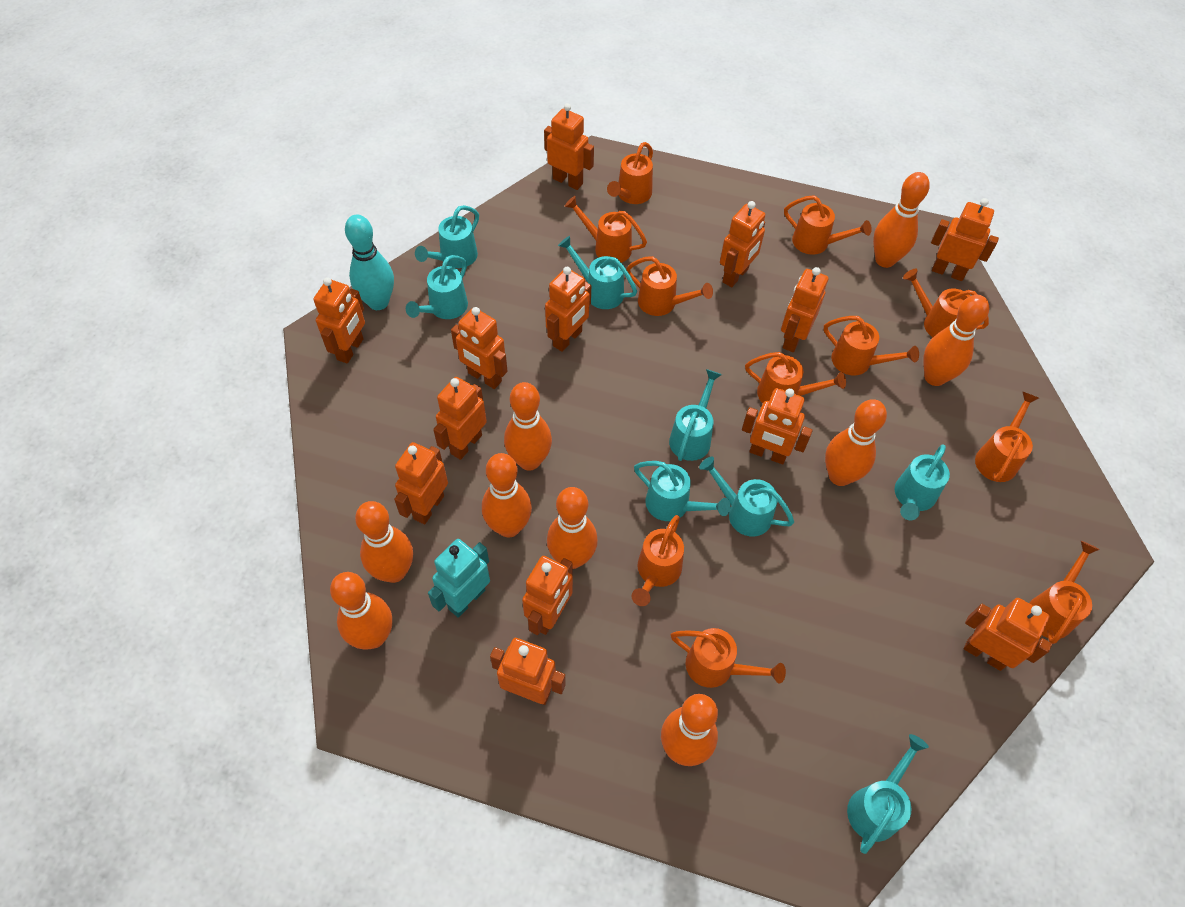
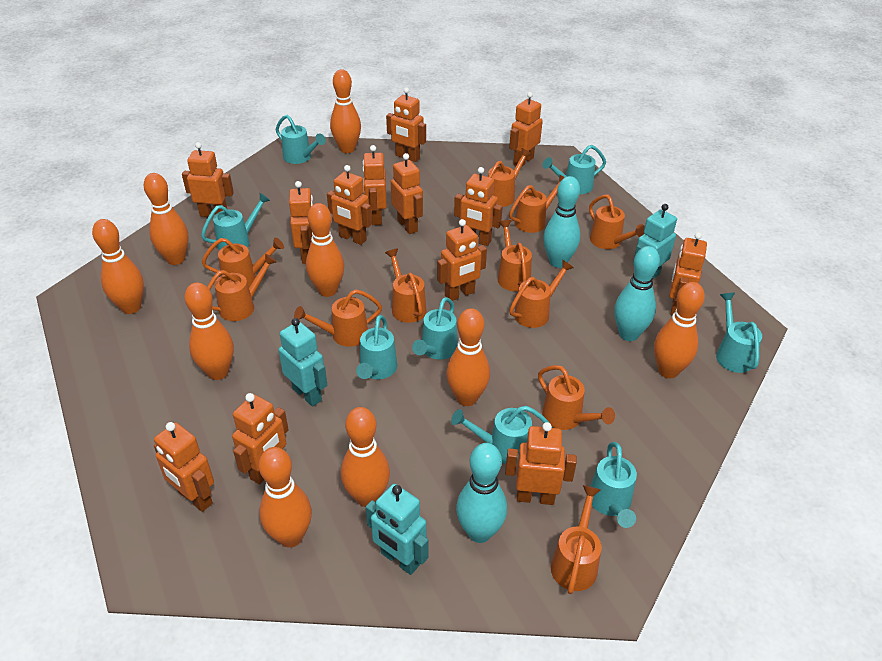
turquoise bowling pin: [345,215,394,310] = 1 -> [456,443,507,543] [543,176,580,268] [614,246,660,341] = 3
turquoise robot: [428,539,490,618] = 1 -> [279,318,327,406] [366,484,428,575] [633,204,677,278] = 3

